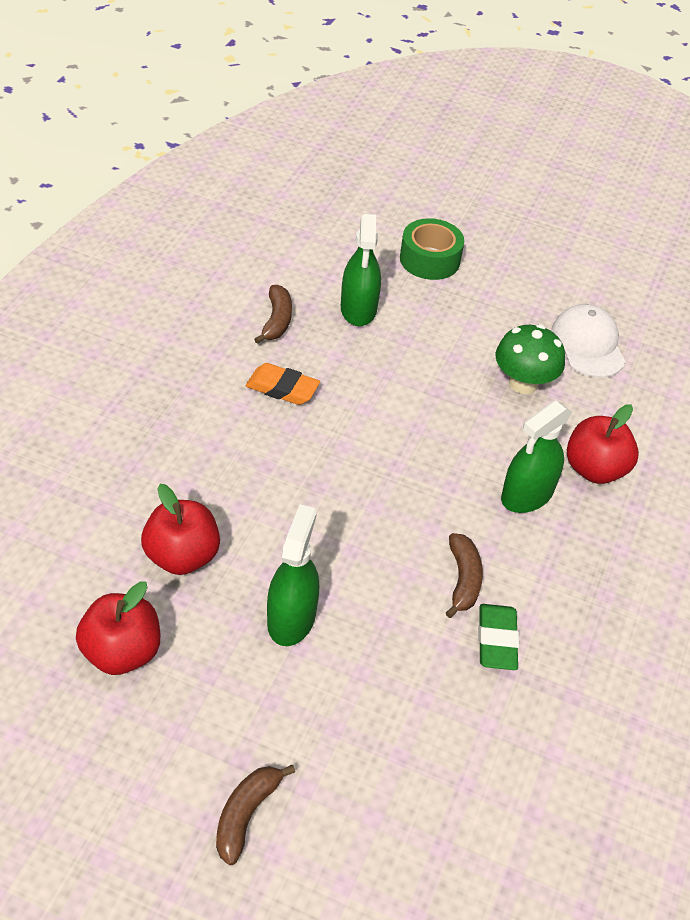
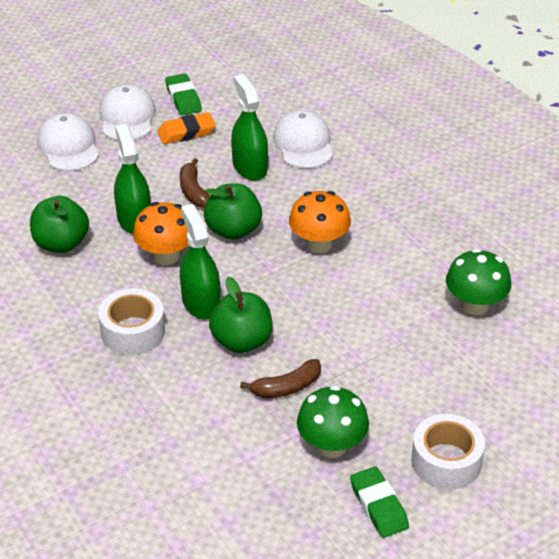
brown banana: [216,765,295,865] [254,285,292,344] [446,533,483,618] = 3 -> [180,158,210,208] [240,359,321,398] = 2
green apple: none = 0 -> [30,196,89,253] [204,183,262,240] [209,276,272,353] = 3
green eraser: [478,604,519,670] = 1 -> [165,73,202,115] [350,466,409,538] = 2
green mushroom: [496,324,565,394] = 1 -> [297,385,369,458] [446,248,511,315] = 2
green tape: [400,218,464,280] = 1 -> none = 0
orange mushroom: none = 0 -> [133,202,189,265] [289,191,351,253] = 2
red apple: [76,582,160,675] [141,484,220,575] [567,404,639,484] = 3 -> none = 0
white cap: [551,304,626,378] = 1 -> [37,113,99,171] [99,84,156,140] [273,110,333,169] = 3
white tape: none = 0 -> [98,288,165,355] [411,414,485,490] = 2

